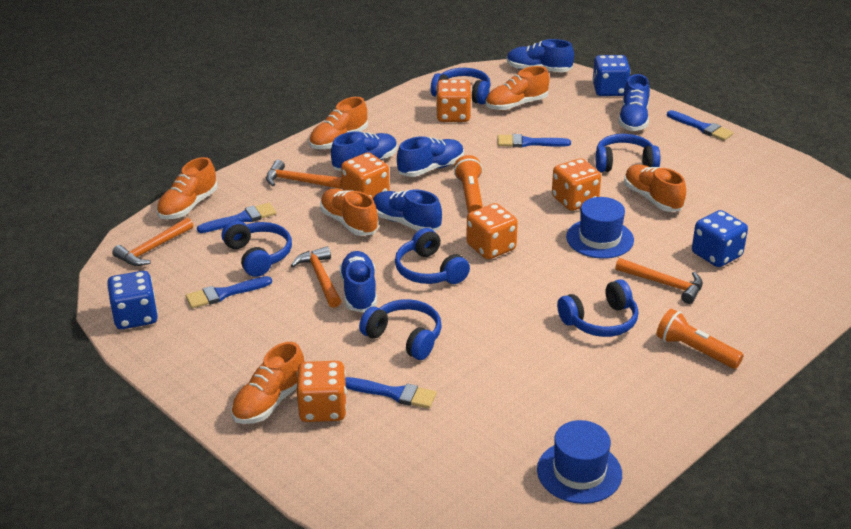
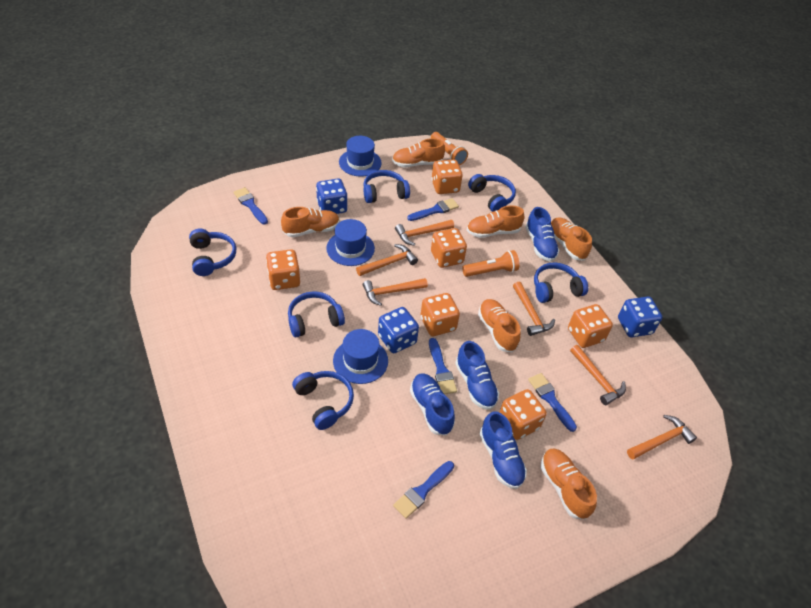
blue hat: [537,420,622,504] [566,197,634,259] = 2 -> [326,219,375,266] [333,329,388,384] [339,136,382,177] = 3
blue shoe: [331,131,397,171] [339,251,377,313] [373,190,442,231] [397,136,464,177] [507,39,574,72] [618,74,650,131] = 6 -> [410,373,455,436] [455,341,499,410] [480,411,527,489] [525,207,560,262] = 4
orange dice: [297,361,347,422] [341,152,390,199] [436,79,471,122] [466,203,518,259] [552,158,601,211] = 5 -> [266,249,300,290] [421,293,460,336] [431,160,463,194] [431,228,467,268] [500,389,547,440] [568,304,613,348] = 6
orange hammer: [112,217,193,266] [266,160,342,189] [291,246,341,308] [615,258,703,304] = 4 -> [356,244,418,276] [363,278,428,306] [395,220,454,246] [513,281,555,336] [570,345,626,405] [627,415,697,460] = 6

